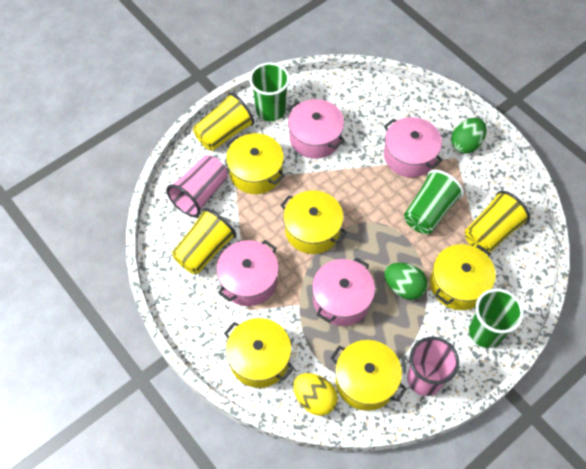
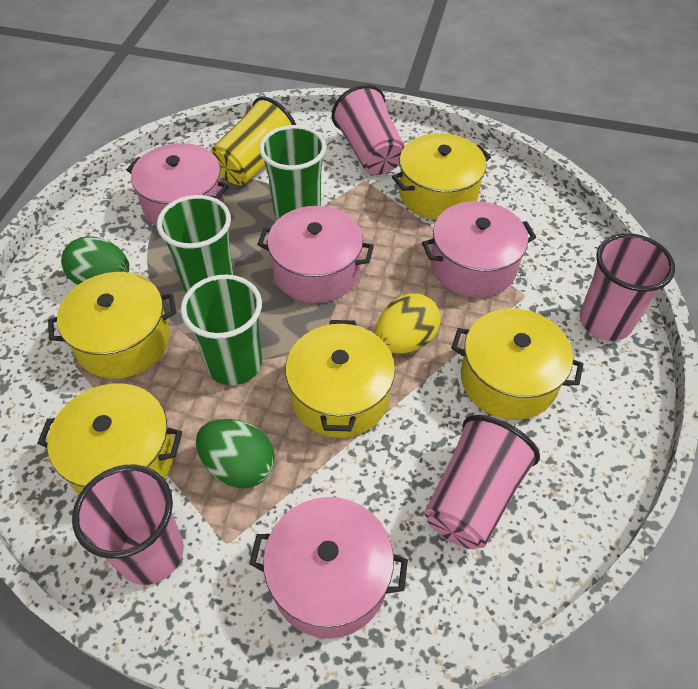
pink cup: [166,155,228,217] [407,337,459,396] = 2 -> [72,465,184,585] [332,85,405,175] [425,415,540,549] [580,233,675,341] = 4
yellow cup: [172,208,236,274] [193,93,254,151] [465,191,530,254] = 3 -> [211,96,296,185] = 1

